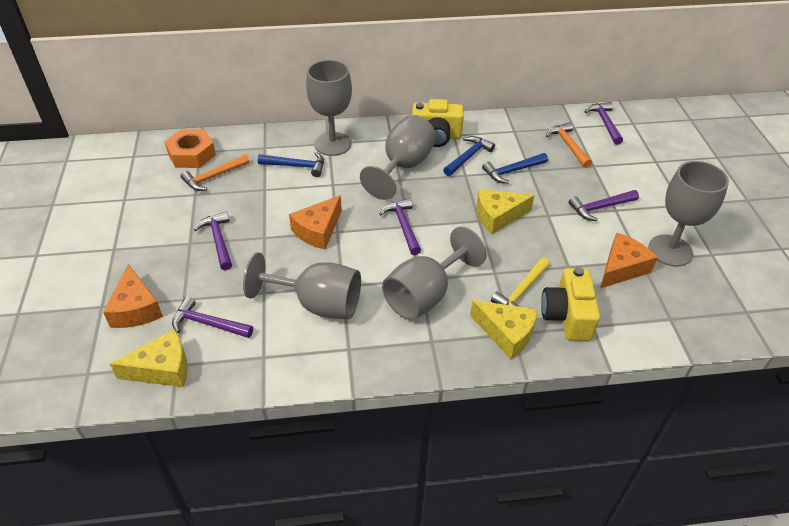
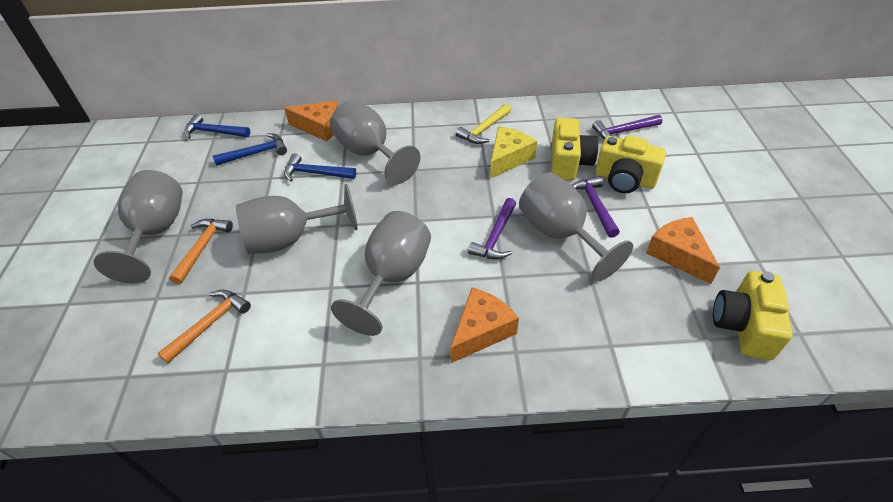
orange nut: [165,129,216,168] = 1 -> none = 0
purple hammer: [172,297,253,338] [193,212,232,270] [379,198,421,255] [569,190,639,221] [585,102,623,145] = 5 -> [468,198,516,260] [572,176,620,238] [592,115,662,139] = 3
yellow camera: [412,99,464,147] [541,267,600,341] = 2 -> [552,118,598,180] [596,135,666,193] [713,271,793,360] = 3
yellow cheese: [110,329,188,387] [470,300,538,359] [477,189,535,234] = 3 -> [490,127,537,179] = 1

